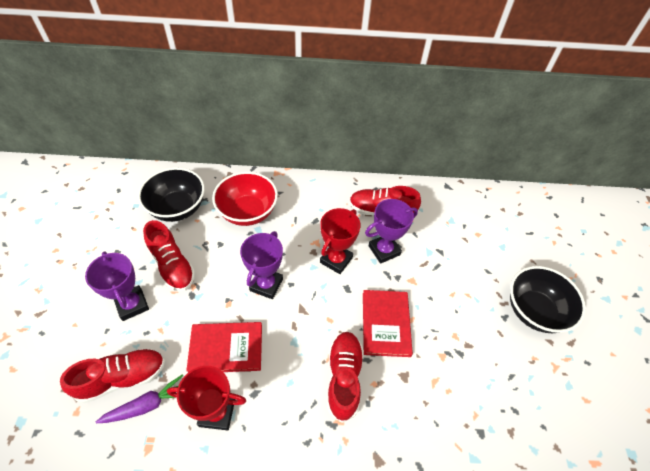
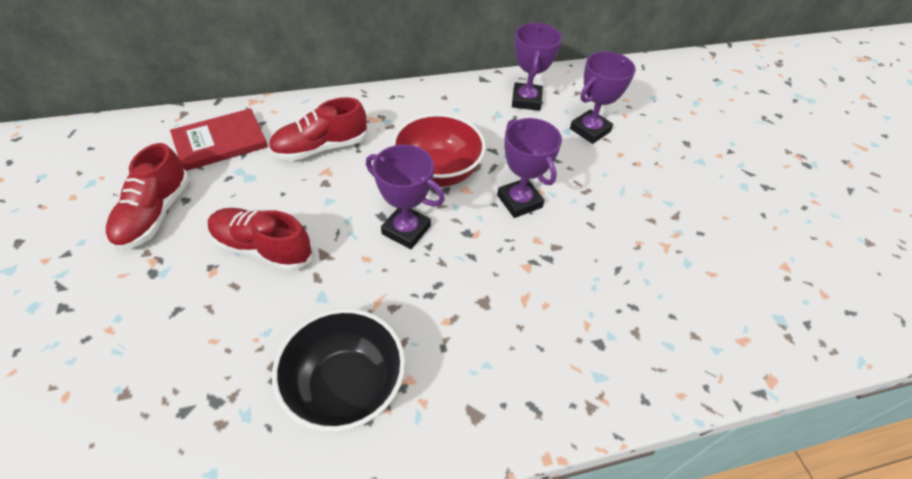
black bowl: [138,168,205,222] [510,266,586,333] = 2 -> [272,308,405,432] = 1
purple carrot: [96,374,184,423] = 1 -> none = 0
purple trophy: [85,251,149,321] [240,231,283,299] [365,199,418,264] = 3 -> [366,145,445,249] [497,118,562,218] [512,23,562,111] [570,51,636,144] = 4
red book: [186,322,262,372] [363,290,413,357] = 2 -> [170,108,268,171] = 1
red shoe: [60,348,165,403] [143,220,195,291] [327,332,363,423] [349,186,421,215] = 4 -> [106,143,189,250] [208,208,313,272] [268,97,367,161] = 3
red trophy: [167,366,246,430] [320,208,361,274] = 2 -> none = 0

